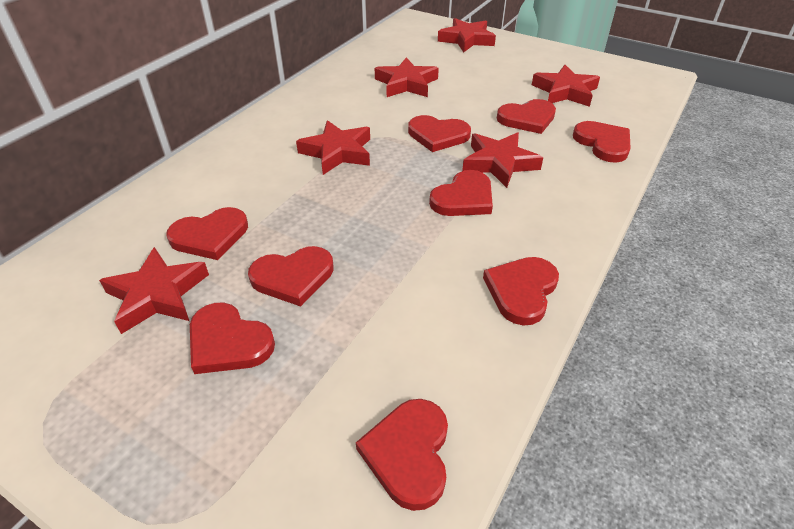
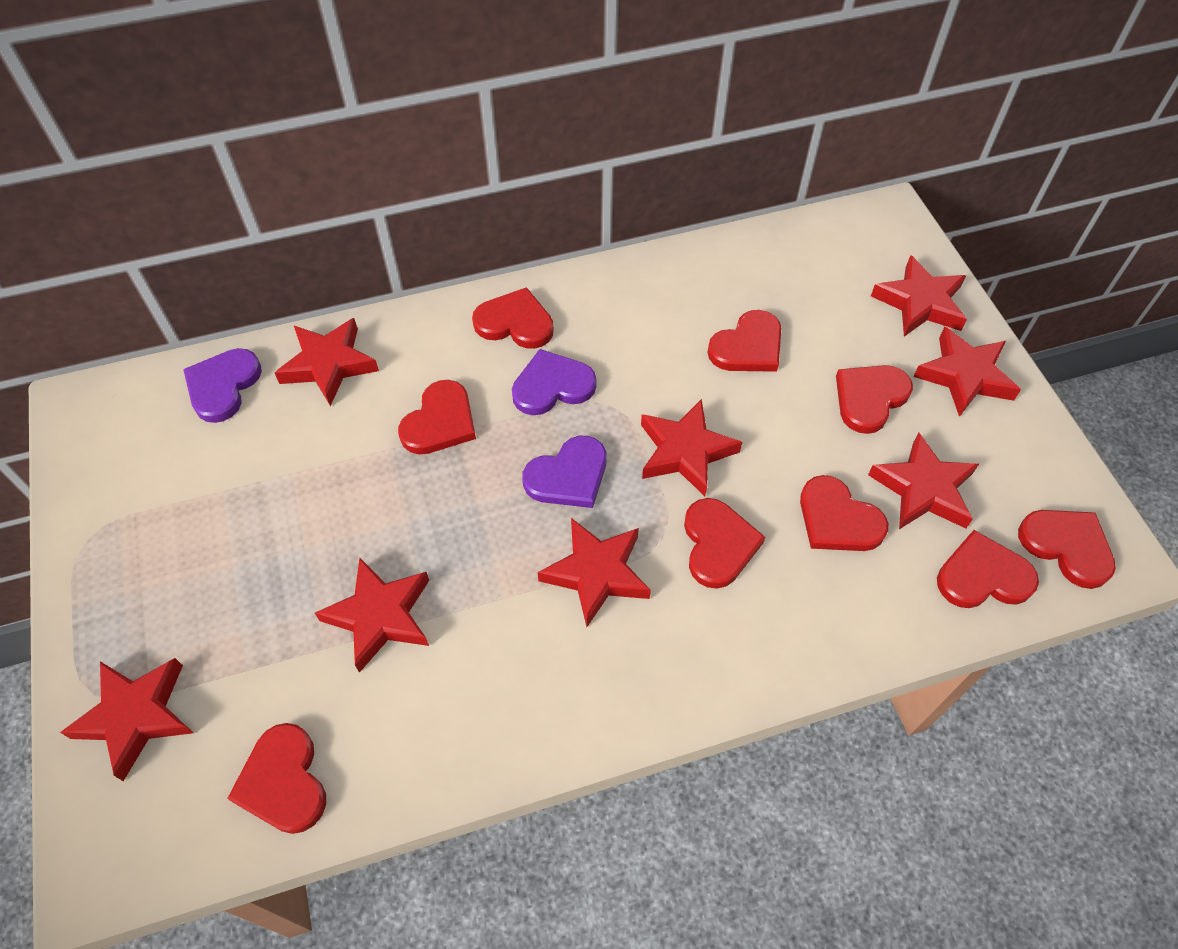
purple heart: none = 0 -> [183,348,262,423] [512,349,597,415] [522,436,606,508] = 3
red star: [99,247,209,334] [296,120,370,175] [375,57,439,97] [438,18,496,52] [462,132,543,188] [532,65,600,107] = 6 -> [60,658,194,781] [275,318,379,406] [315,558,429,673] [538,518,651,627] [641,399,742,496] [868,433,979,529] [871,255,967,337] [913,327,1021,417] = 8

